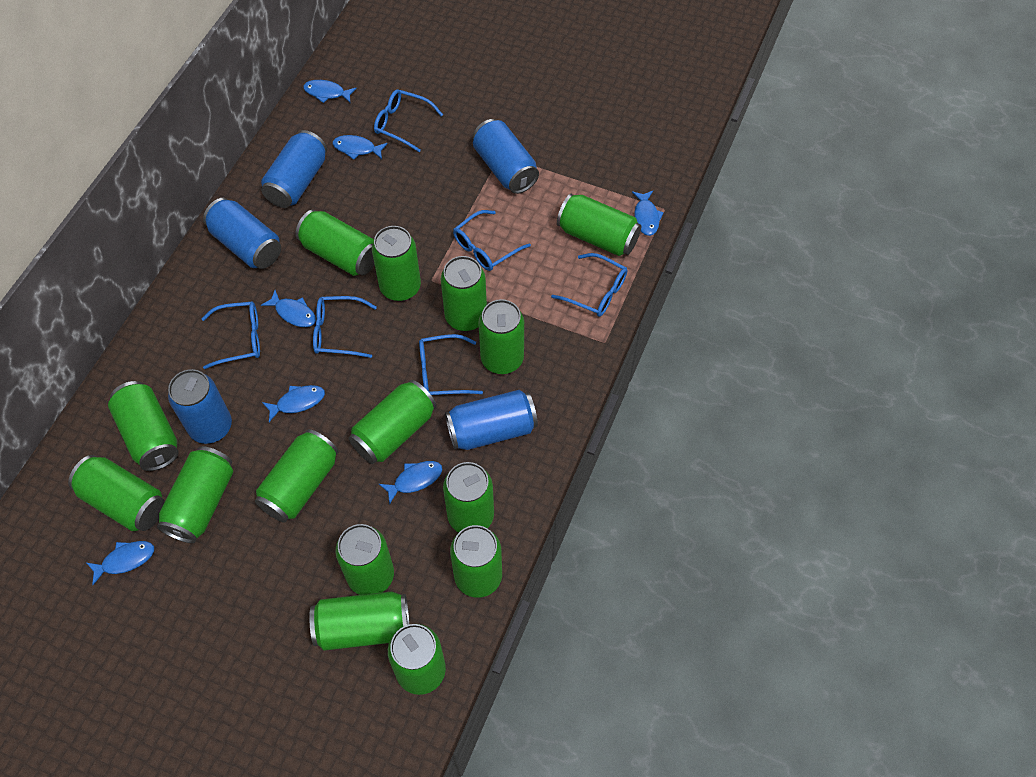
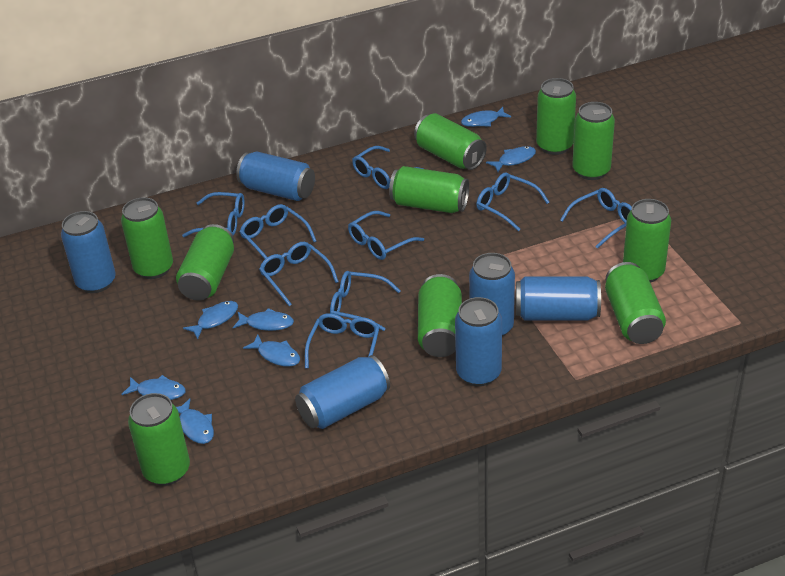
blue can: [168,369,232,444] [203,198,281,269] [261,130,327,208] [445,390,538,450] [473,119,539,194] = 5 -> [61,211,116,293] [236,151,315,201] [295,355,390,429] [455,297,502,386] [469,253,515,337] [516,276,601,320] = 6
blue glasses: [201,302,260,369] [313,296,377,358] [374,89,443,152] [419,334,483,395] [453,210,531,271] [551,253,627,317] = 6 -> [182,192,245,237] [240,204,316,259] [259,242,339,306] [305,313,380,368] [330,271,401,331] [348,211,424,260] [352,146,424,189] [476,172,550,231] [560,188,632,249] = 9
green can: [68,455,165,531] [108,381,179,471] [157,446,233,543] [255,429,339,523] [295,209,375,276] [309,591,409,651] [336,524,394,595] [349,380,437,464] [372,226,421,301] [388,624,446,695] [441,256,487,331] [443,462,494,532] [450,525,502,598] [478,299,524,374] [557,194,641,256] = 15 -> [121,197,173,279] [128,393,190,486] [176,224,234,301] [389,166,469,213] [414,113,487,170] [418,274,462,357] [536,78,576,155] [572,102,615,180] [605,262,666,344] [623,199,671,283] = 10

